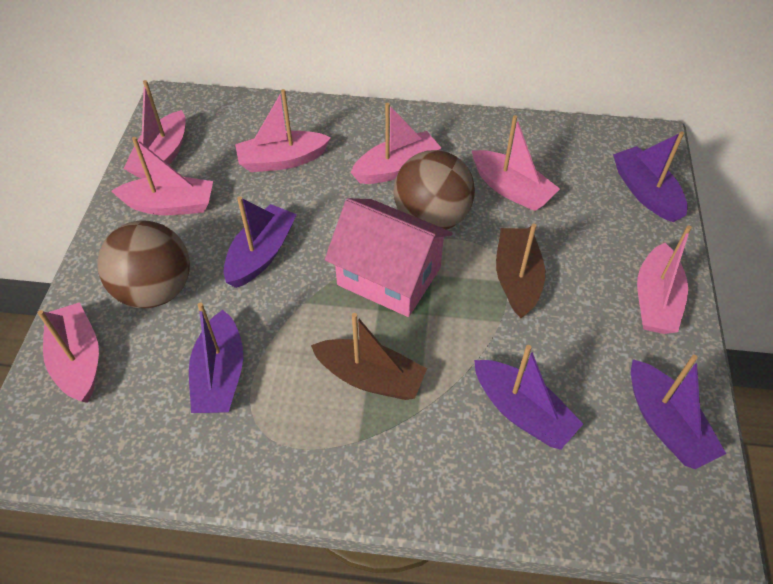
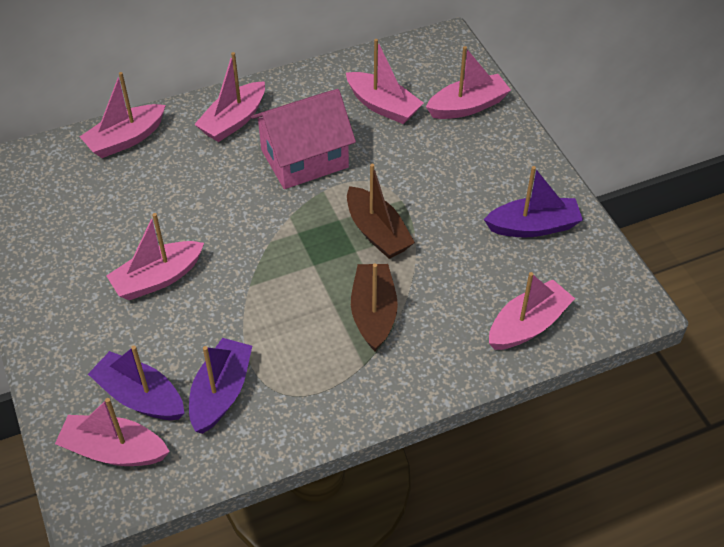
brown ball: [97,221,190,308] [393,150,475,230] = 2 -> none = 0
purple boat: [189,302,243,413] [224,196,297,288] [474,345,583,450] [613,131,688,222] [631,355,726,469] = 5 -> [88,346,184,420] [189,338,252,434] [484,166,583,237] = 3

